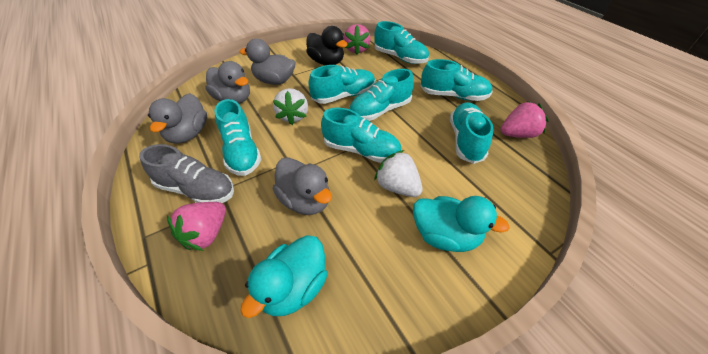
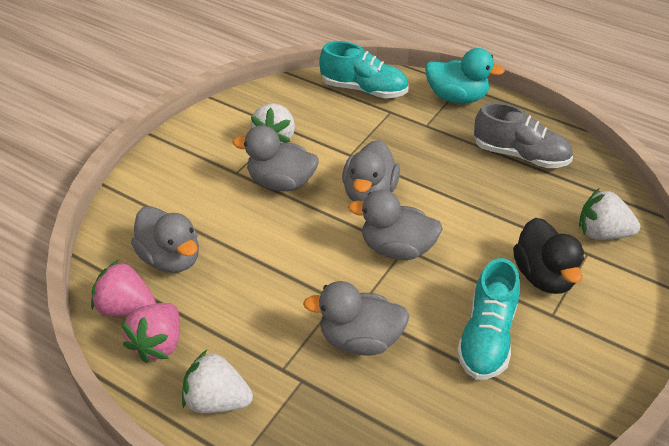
grey duck: [148,93,207,144] [205,61,250,104] [240,39,296,85] [273,157,332,215] = 4 -> [131,206,199,273] [233,125,319,191] [303,281,410,355] [342,140,400,202] [348,190,443,260] = 5
pink strawberry: [167,202,226,251] [344,24,371,54] [501,101,549,138] = 3 -> [91,260,156,317] [122,303,180,363] = 2
turquoise duck: [240,235,328,318] [413,196,510,252] = 2 -> [425,48,505,103] = 1
turquoise shoe: [215,99,262,176] [308,65,375,104] [321,108,401,163] [349,69,414,121] [374,21,429,64] [420,59,493,101] [450,102,493,164] = 7 -> [319,41,409,98] [457,258,520,380] = 2
white strawberry: [273,88,308,125] [374,150,423,197] = 2 -> [182,350,253,413] [250,103,295,143] [579,189,640,240] = 3

